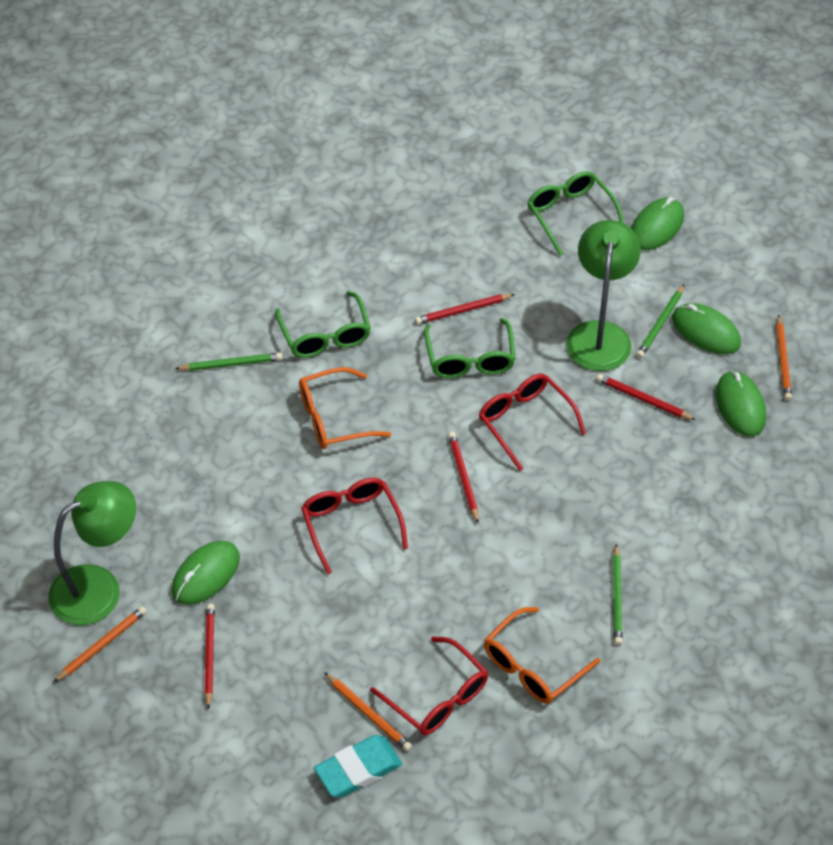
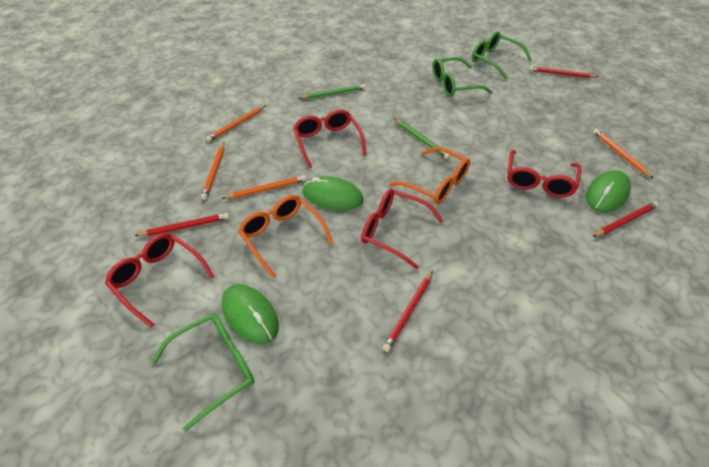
green lamp: [48,481,136,625] [566,220,641,371] = 2 -> none = 0
green mouse: [172,541,240,605] [631,197,684,250] [672,303,741,354] [716,370,766,437] = 4 -> [222,284,279,344] [302,176,364,210] [586,170,631,213] = 3
green pencil: [175,353,283,371] [613,544,623,645] [636,284,685,358] = 3 -> [299,84,366,99] [394,119,450,159] = 2
orange pencil: [53,606,147,683] [324,672,412,751] [776,315,792,401] = 3 -> [201,142,224,200] [206,105,266,142] [221,175,306,199] [593,129,654,179] = 4
red glasses: [301,478,408,574] [370,637,488,735] [479,374,586,471] = 3 -> [105,233,214,328] [293,109,366,169] [361,189,443,269] [507,150,581,198] = 4
turquoise eraser: [314,735,402,797] = 1 -> none = 0

